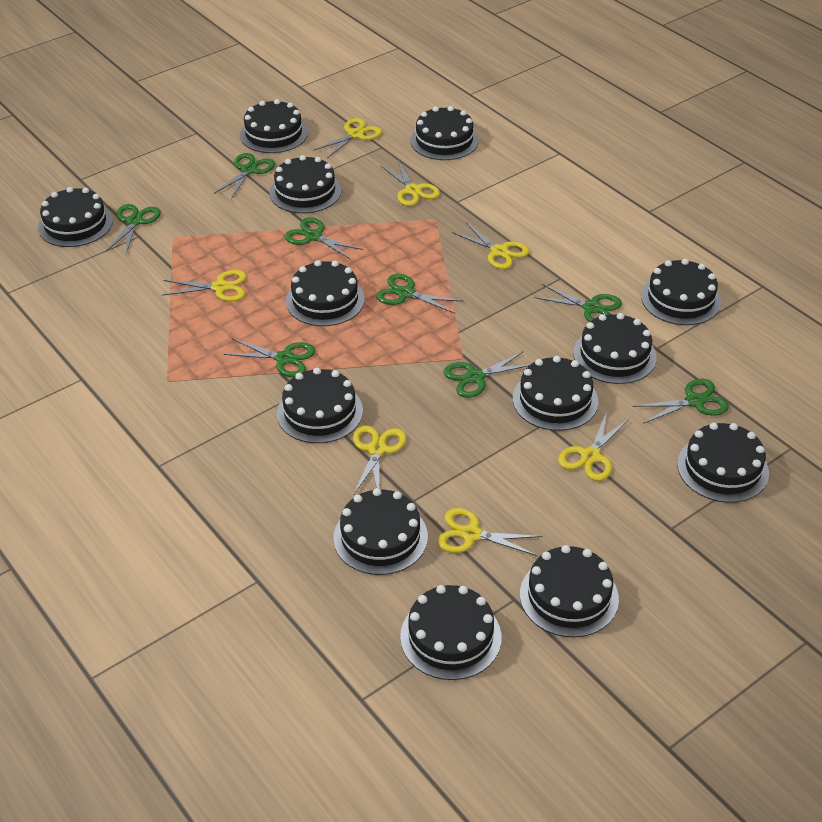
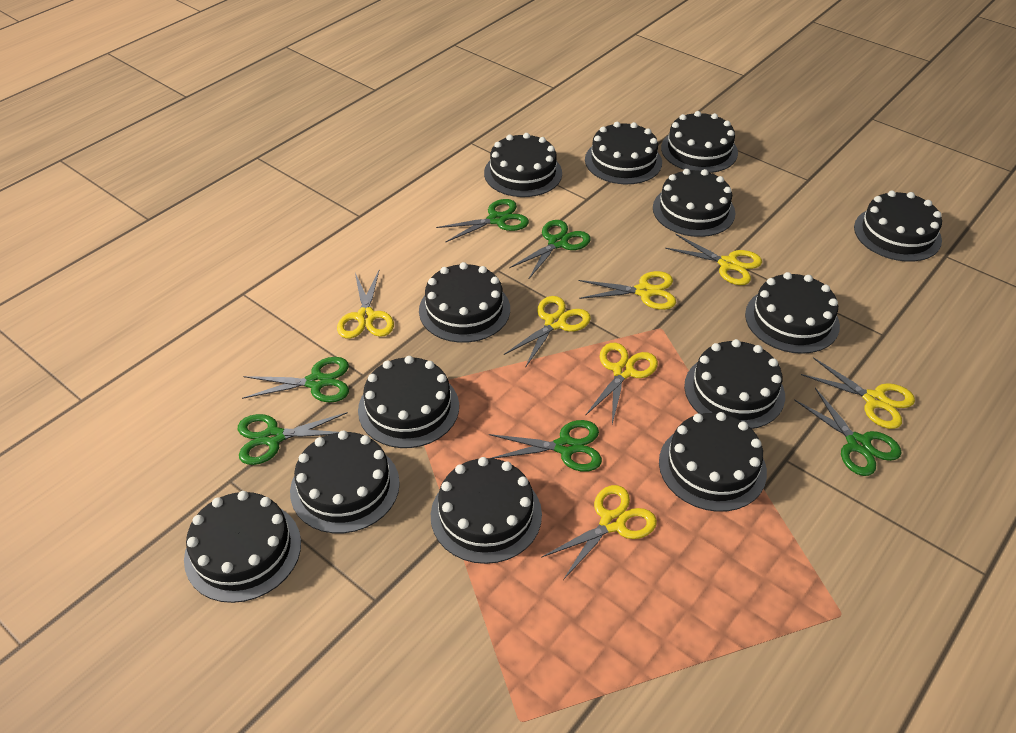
green scissors: [106,204,161,254] [214,153,275,199] [224,338,315,377] [284,217,364,260] [376,274,464,314] [443,351,531,398] [533,284,622,322] [633,379,729,424] = 8 -> [238,412,348,465] [242,357,349,402] [436,199,529,243] [489,420,602,472] [509,220,590,280] [794,388,902,476] = 6

